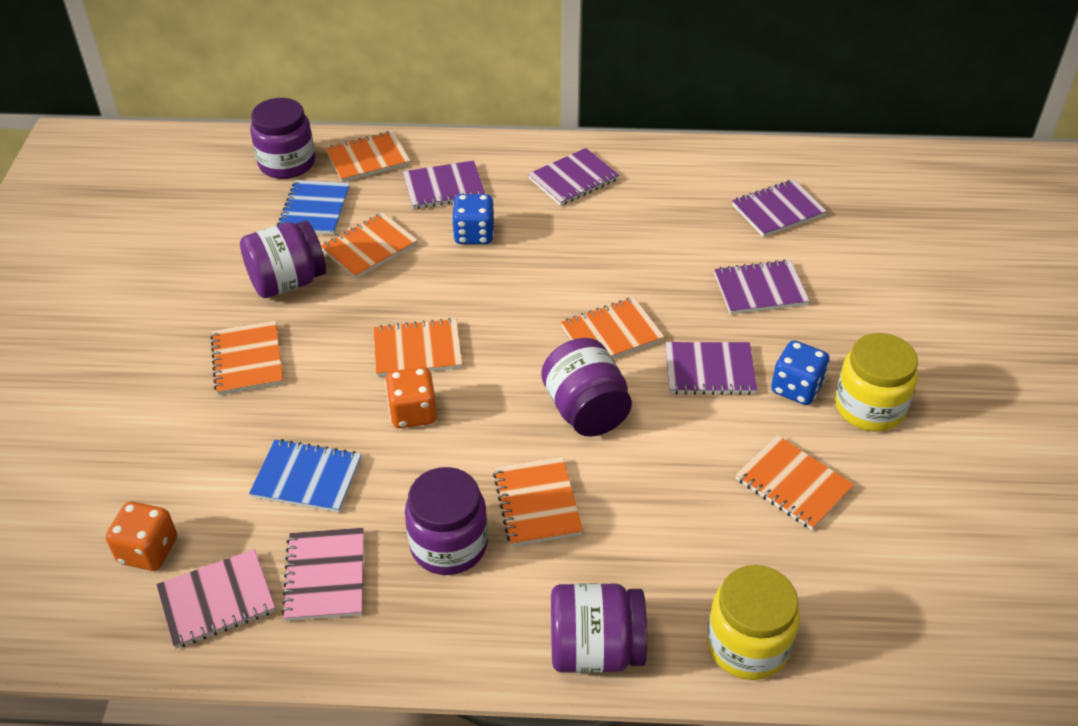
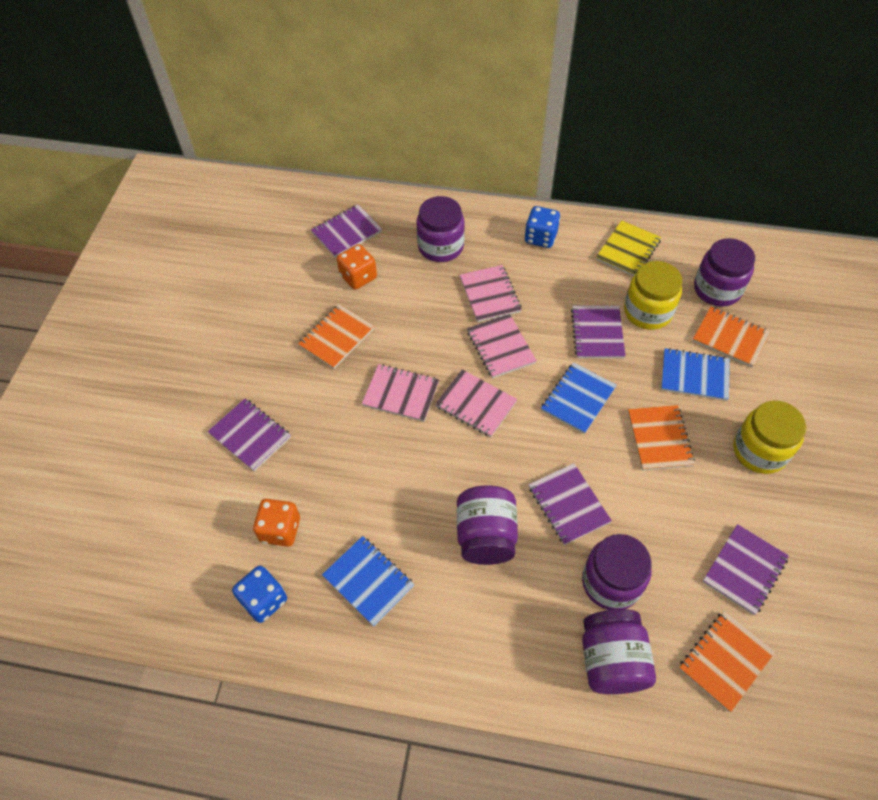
blue notebook: [249,439,361,513] [277,180,350,235] = 2 -> [322,536,414,626] [541,362,617,434] [661,348,730,401] = 3
orange notebook: [211,320,283,395] [321,212,418,279] [326,131,410,182] [373,318,462,377] [493,457,583,546] [561,297,664,358] [736,435,854,530] = 7 -> [298,304,374,369] [628,405,695,471] [679,611,775,712] [693,307,770,367] = 4
pink notebook: [156,549,275,649] [282,528,364,621] = 2 -> [362,364,439,422] [435,369,517,437] [460,265,522,322] [467,314,537,378] = 4
yellow notebook: none = 0 -> [596,220,661,276] = 1

